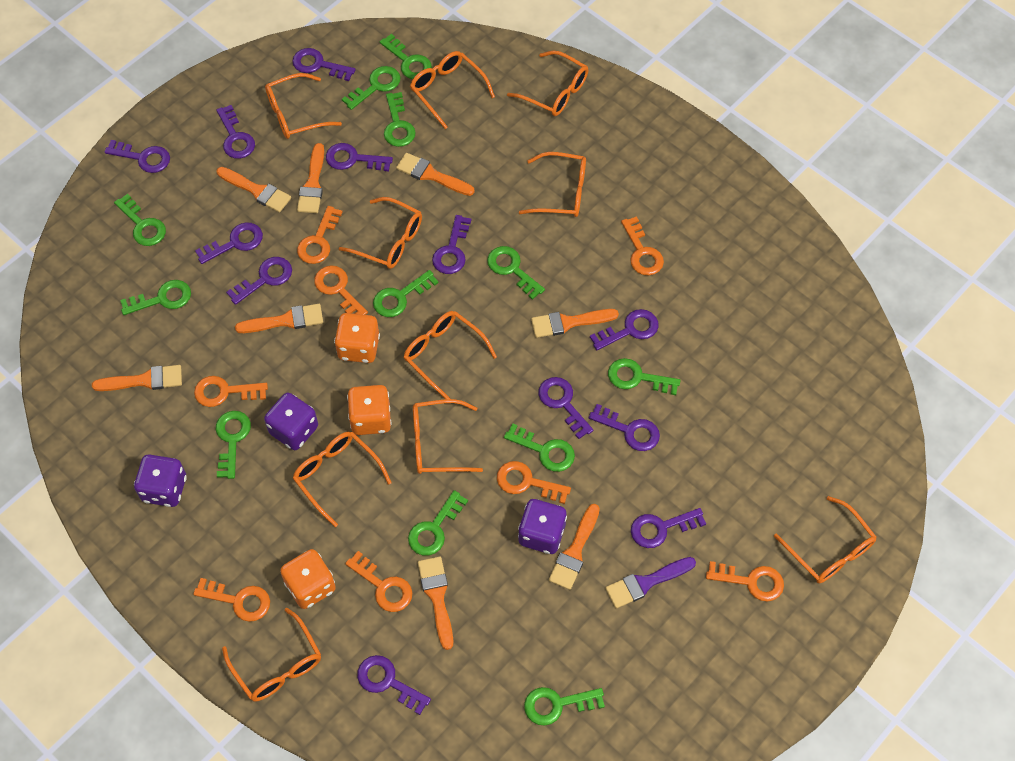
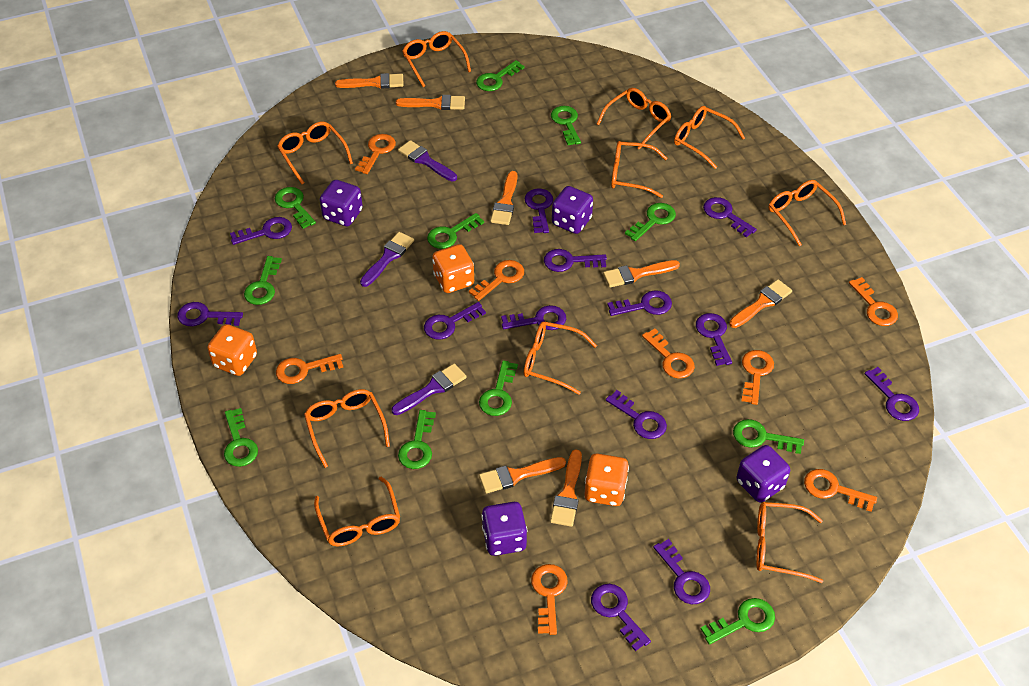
green key: [114,194,166,246] [120,280,191,315] [216,411,251,479] [342,66,401,110] [373,270,439,317] [380,34,432,80] [384,92,416,147] [408,490,468,556] [487,246,545,300] [504,423,575,472] [524,687,605,726] [608,358,681,395] = 12 -> [224,408,258,467] [244,256,282,305] [275,187,316,229] [398,410,436,469] [427,213,484,249] [476,60,525,91] [479,360,518,416] [551,106,581,145] [625,203,676,241] [701,598,775,645] [733,419,804,454] = 11
orange brush: [92,365,182,391] [217,167,291,213] [235,304,323,333] [297,143,324,213] [396,153,475,196] [418,557,453,650] [531,309,619,338] [549,504,600,590] = 8 -> [335,73,404,89] [396,95,465,110] [479,457,566,493] [490,171,517,225] [550,449,582,527] [603,260,680,287] [729,279,792,328] = 7
purple brush: [605,557,696,608] = 1 -> [360,232,414,287] [392,364,467,415] [398,140,457,181] = 3
purple dice: [134,454,187,507] [264,393,318,450] [518,499,567,554] = 3 -> [320,180,363,226] [481,502,527,556] [552,186,593,234] [737,445,790,502] = 4
purple key: [104,140,170,173] [195,222,263,264] [216,105,255,159] [226,257,292,305] [292,48,356,81] [326,143,393,171] [357,655,431,715] [432,215,471,274] [538,377,593,439] [589,404,660,451] [590,309,659,350] [631,508,706,548] = 12 -> [177,302,243,326] [230,217,292,245] [424,302,486,340] [501,305,566,330] [525,189,553,233] [544,249,607,272] [591,584,651,651] [606,390,667,439] [607,290,672,316] [653,539,710,604] [696,313,732,366] [703,197,757,238] [864,367,919,421] = 13

